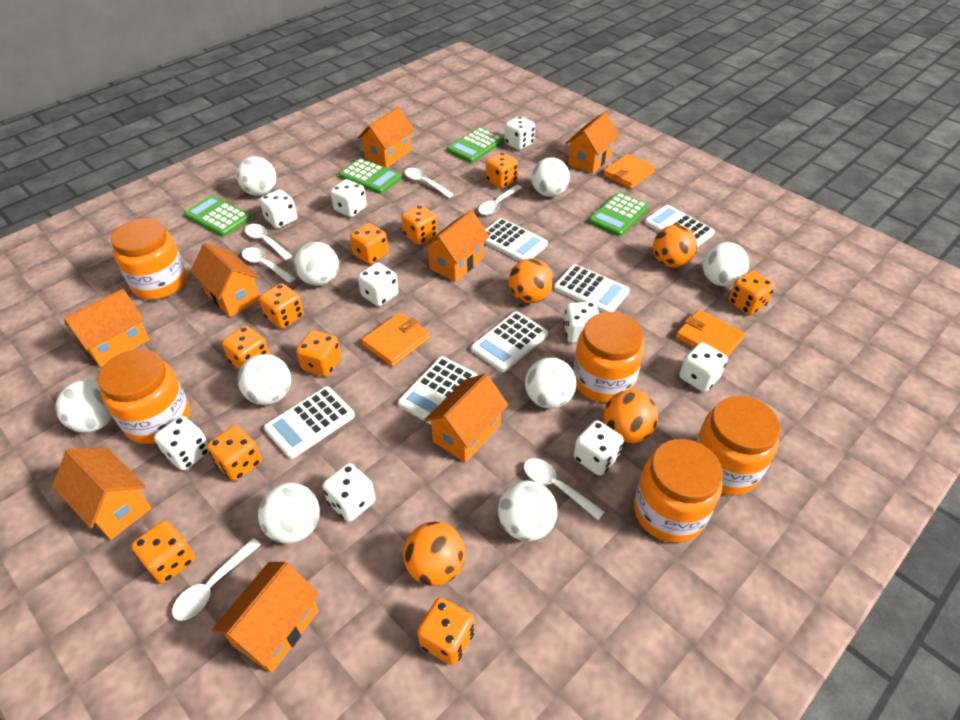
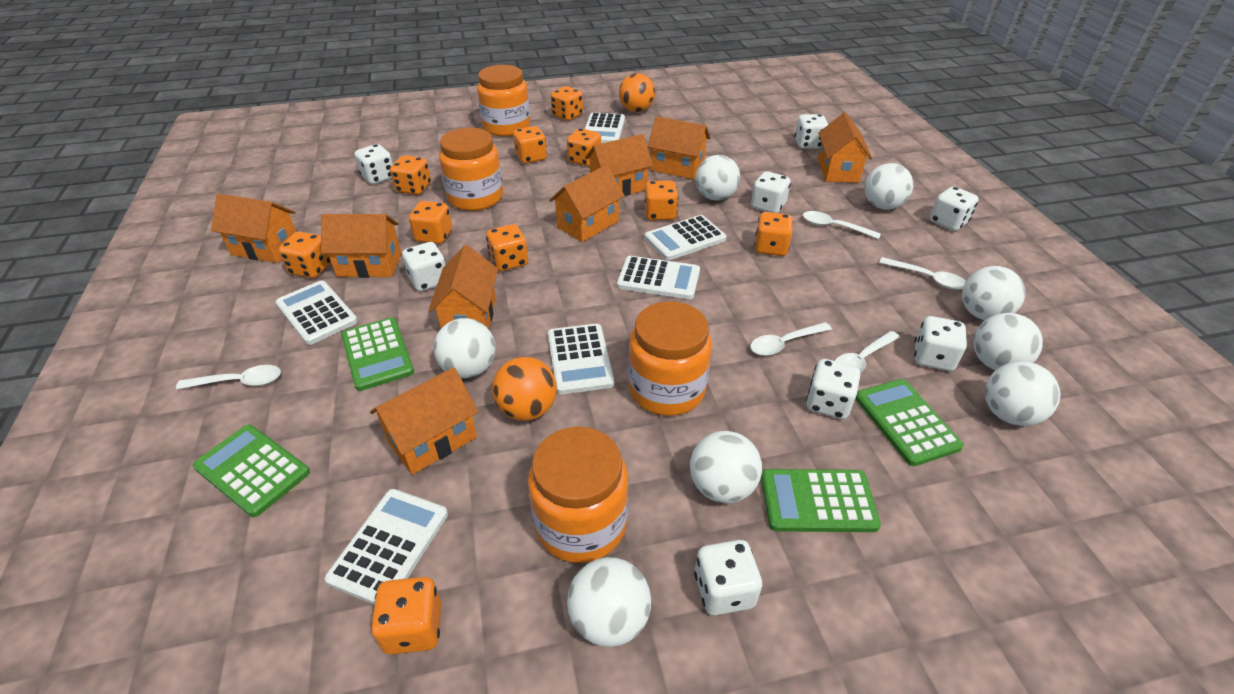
orange ball: [403,522,466,586] [509,258,553,303] [604,390,658,443] [653,225,697,268] = 4 -> [492,357,557,421] [619,73,655,112] = 2
orange jar: [98,349,190,444] [111,218,187,300] [573,312,644,403] [634,439,723,543] [696,396,781,496] = 5 -> [439,128,503,211] [477,65,530,137] [528,427,628,563] [628,301,712,416] = 4
orange wallet: [362,312,430,367] [603,154,655,189] [676,310,745,357] = 3 -> none = 0
white ball: [56,380,113,433] [236,157,276,196] [238,354,291,405] [258,483,320,544] [294,242,339,286] [498,481,558,541] [525,357,577,409] [531,157,570,197] [703,242,749,286] = 9 -> [434,318,495,378] [567,557,651,647] [690,431,762,503] [695,155,740,201] [865,163,913,210] [962,266,1025,320] [973,313,1043,370] [985,361,1060,426] = 8
white dice: [154,416,209,471] [260,189,297,228] [322,463,376,522] [330,179,367,217] [358,262,398,306] [504,116,535,150] [564,302,599,343] [574,420,624,476] [679,342,727,392] = 9 -> [355,144,393,184] [402,242,446,291] [694,540,762,616] [751,171,791,213] [795,114,829,149] [806,359,860,419] [914,316,967,371] [930,186,979,231] = 8
white spoon: [172,538,261,620] [242,247,296,283] [245,224,292,260] [405,168,454,198] [478,185,522,215] [524,458,604,520] = 6 -> [176,365,281,390] [750,322,832,356] [803,211,881,239] [835,331,900,373] [879,257,966,290] = 5

